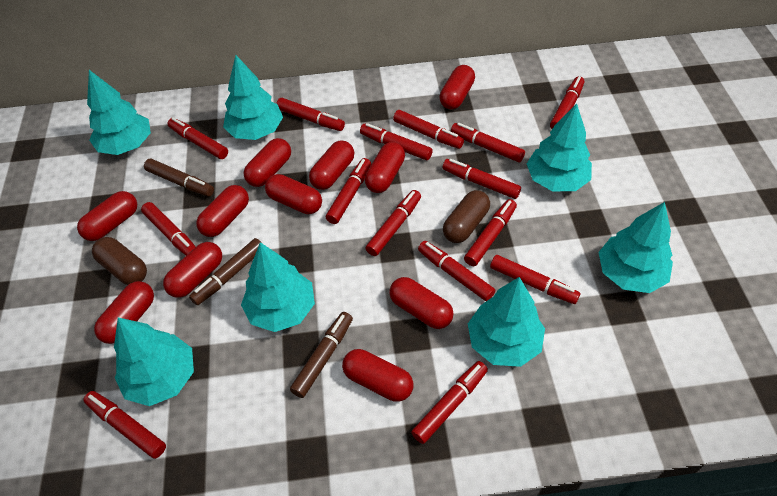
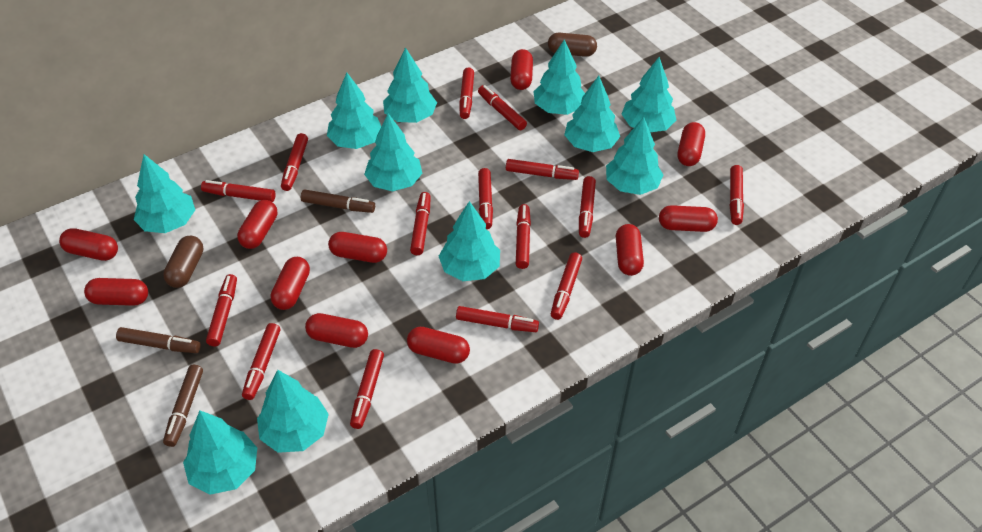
turquoise tree: [87,70,151,155] [114,318,194,406] [223,55,283,140] [241,242,315,332] [468,277,545,367] [527,103,592,191] [598,202,673,293] = 7 -> [134,154,195,233] [183,410,257,495] [257,370,329,453] [327,73,381,149] [364,113,422,191] [383,47,437,123] [439,201,500,281] [533,39,585,115] [564,76,620,152] [606,117,663,195] [622,57,676,132] = 11

